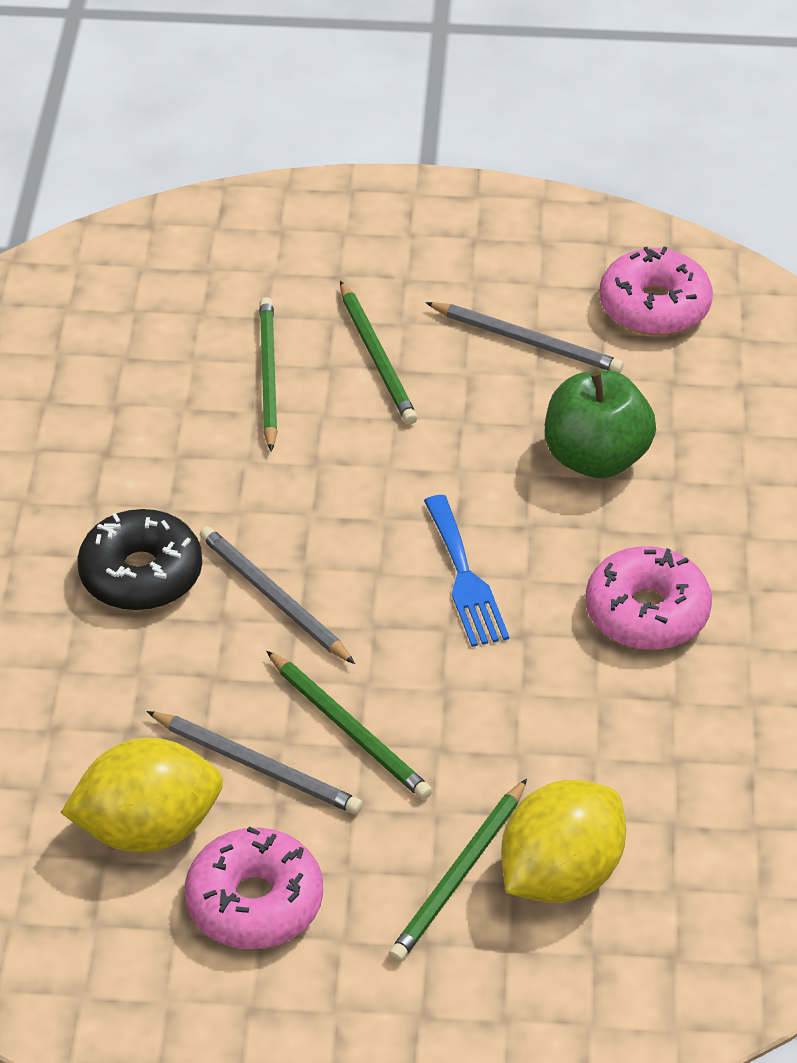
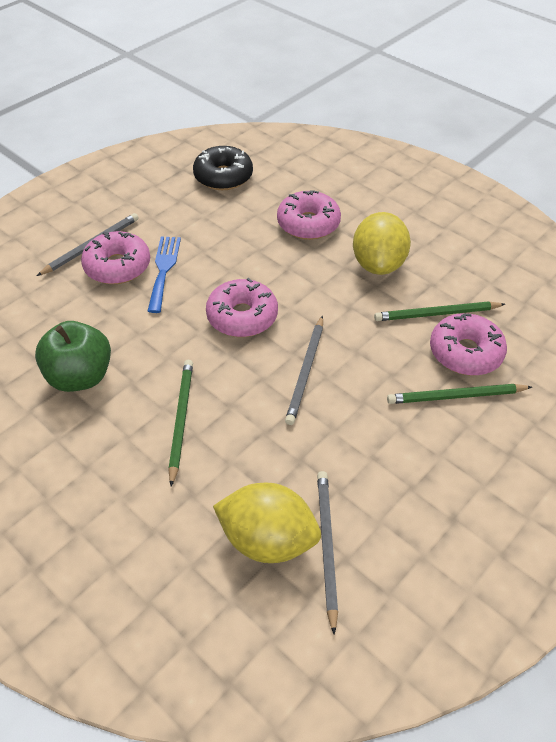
green pencil: [259,297,278,452] [266,651,432,800] [340,281,418,424] [389,779,527,962] = 4 -> [168,360,193,487] [374,301,505,321] [387,384,532,404] = 3
pink donut: [185,826,323,949] [586,546,712,650] [600,247,713,336] = 3 -> [81,231,150,284] [206,278,278,337] [277,190,341,240] [430,313,507,376] = 4

